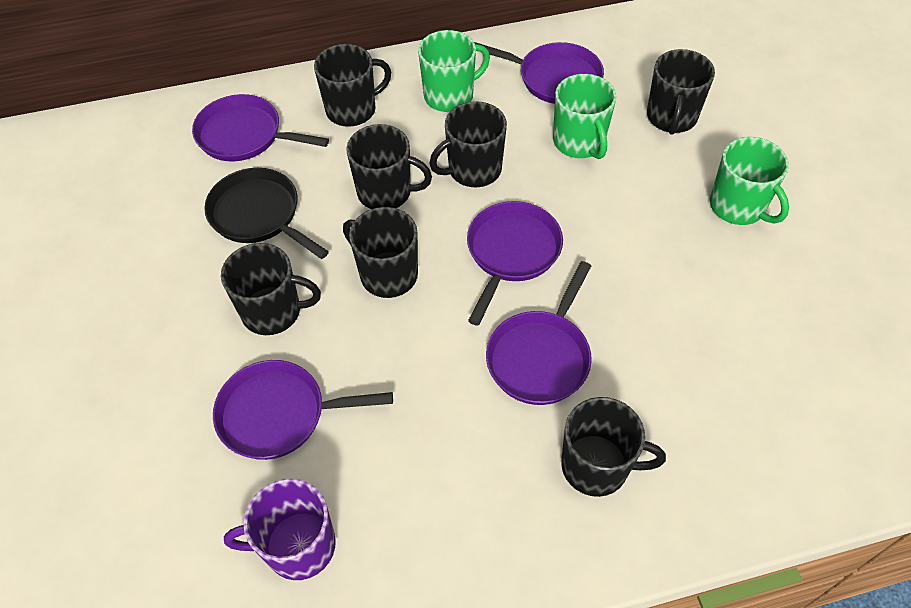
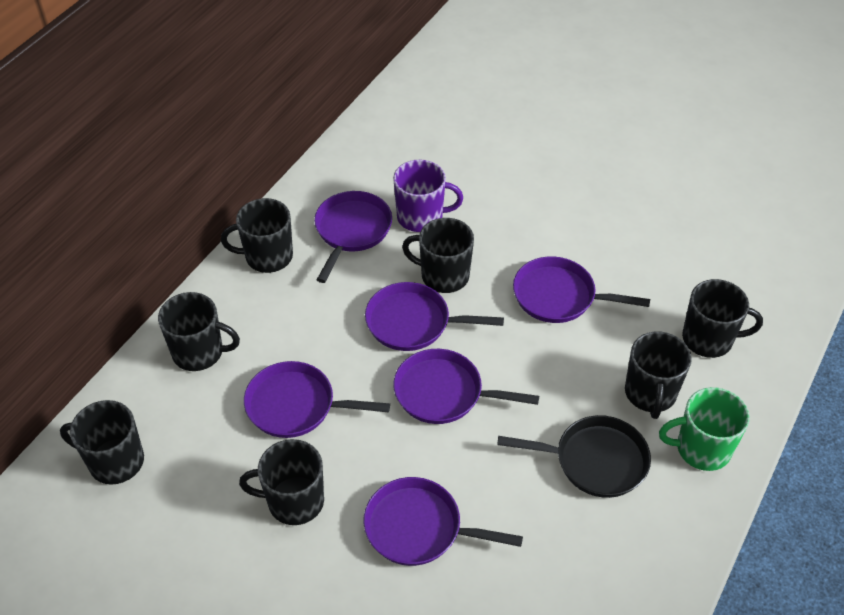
green mug: [418,30,490,112] [553,74,616,159] [710,137,789,225] = 3 -> [659,387,750,471] = 1
purple pan: [192,94,329,161] [213,360,393,460] [467,201,563,326] [474,42,604,104] [486,261,592,405] = 5 -> [244,361,390,438] [314,191,392,283] [363,477,523,566] [365,282,504,351] [393,349,539,424] [513,256,650,323] = 6

